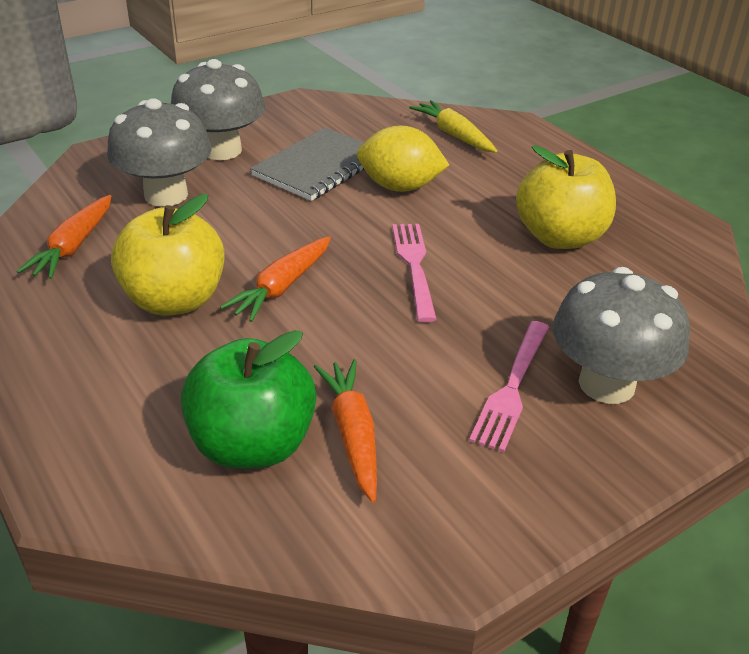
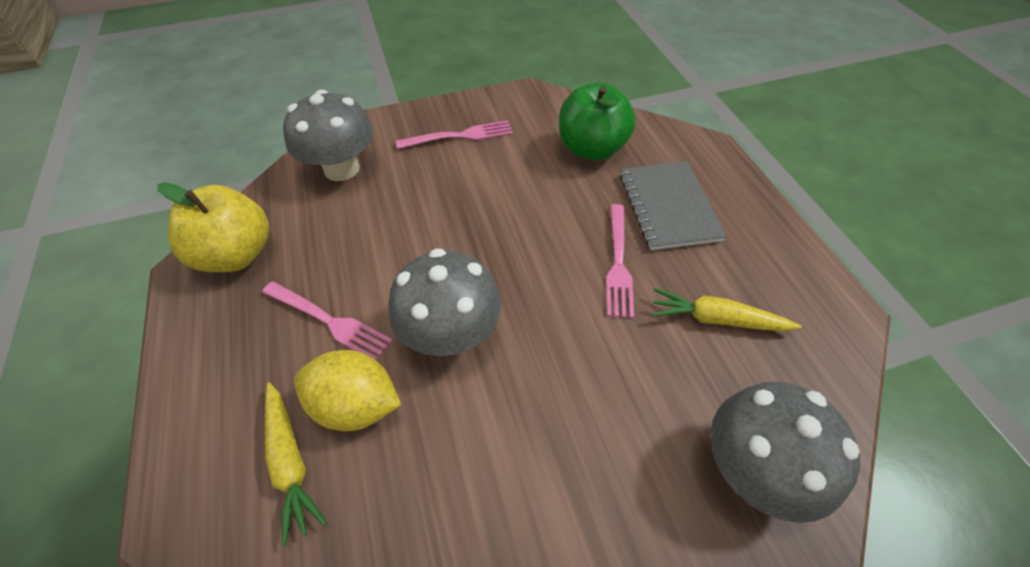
orange carrot: [17,195,112,279] [220,236,331,322] [314,359,377,503] = 3 -> none = 0
pink fork: [392,224,437,322] [469,321,549,452] = 2 -> [262,281,393,361] [396,120,513,149] [606,204,634,318] = 3
yellow apple: [111,194,225,316] [516,145,616,249] = 2 -> [157,182,269,272] = 1
yellow carrot: [409,100,497,153] = 1 -> [265,382,327,546] [652,288,802,331] = 2

